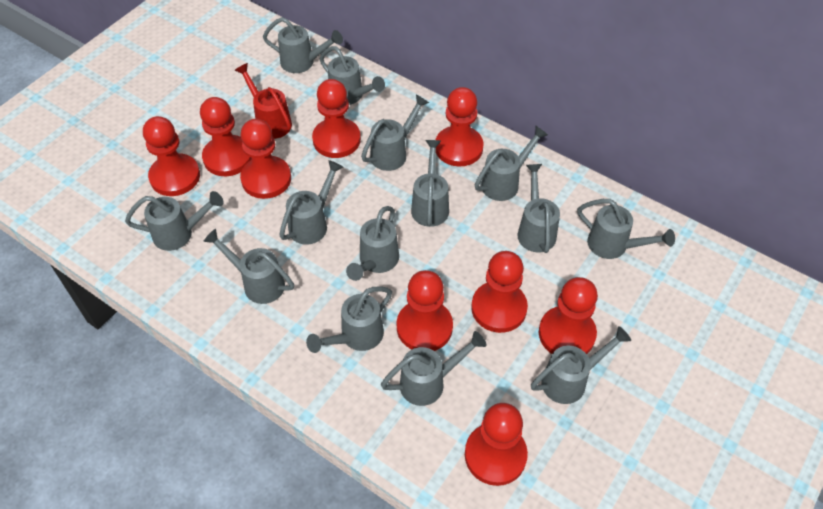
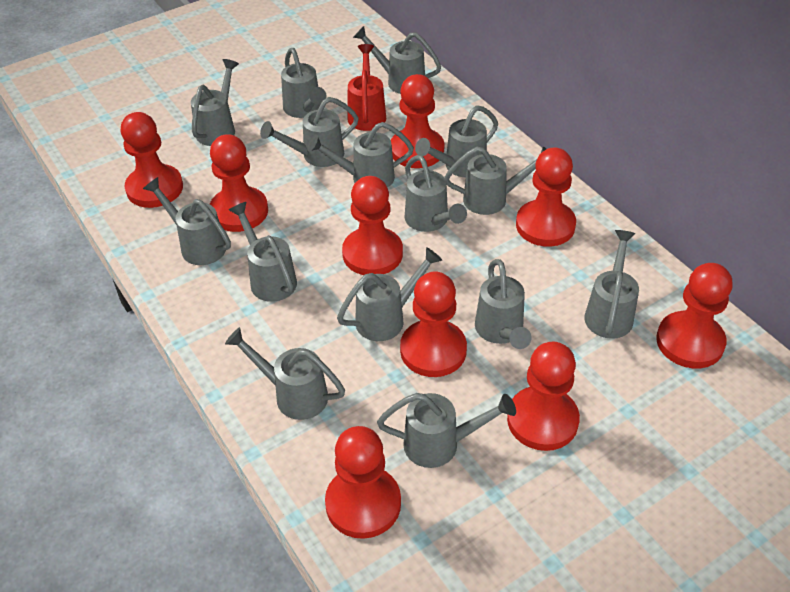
grey watering can: [125,191,224,251] [203,229,294,304] [263,17,343,73] [279,160,343,245] [306,286,392,353] [320,46,385,105] [346,206,399,281] [361,95,429,171] [381,331,487,406] [411,140,449,227] [474,126,548,201] [518,164,560,253] [531,326,631,404] [577,199,675,259] = 14 -> [143,177,231,265] [191,59,239,146] [225,327,345,420] [229,202,297,302] [260,97,359,167] [281,48,326,118] [307,122,414,188] [337,247,442,341] [353,26,441,94] [377,393,516,468] [405,155,467,232] [415,105,498,177] [444,147,546,215] [475,259,532,349] [584,230,639,339] = 15

